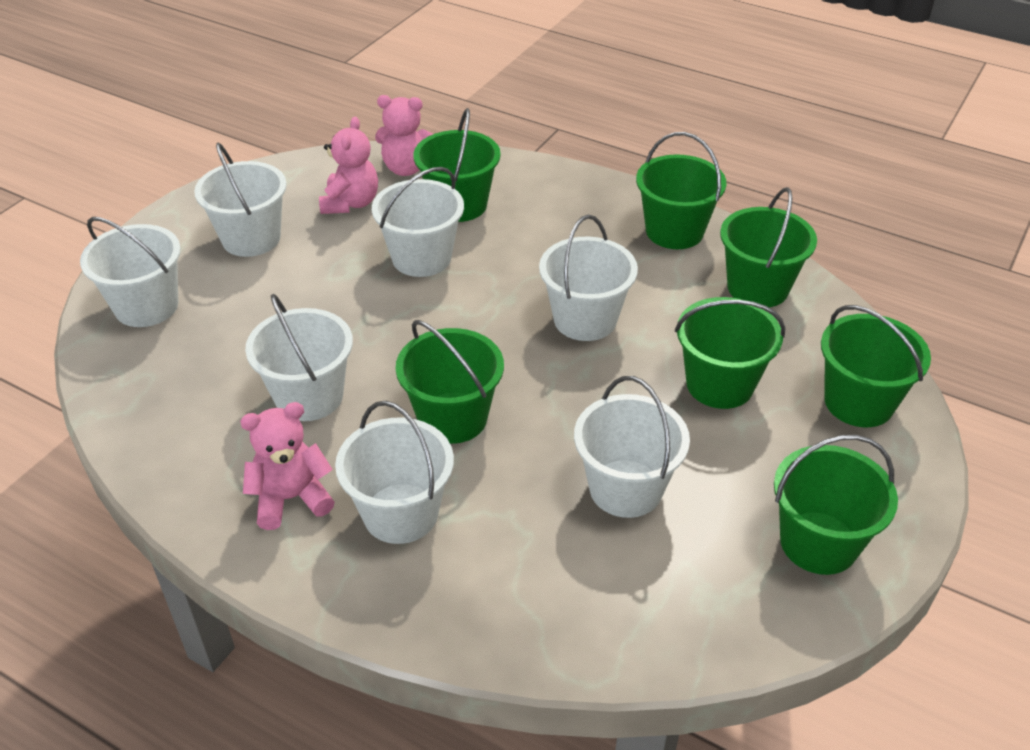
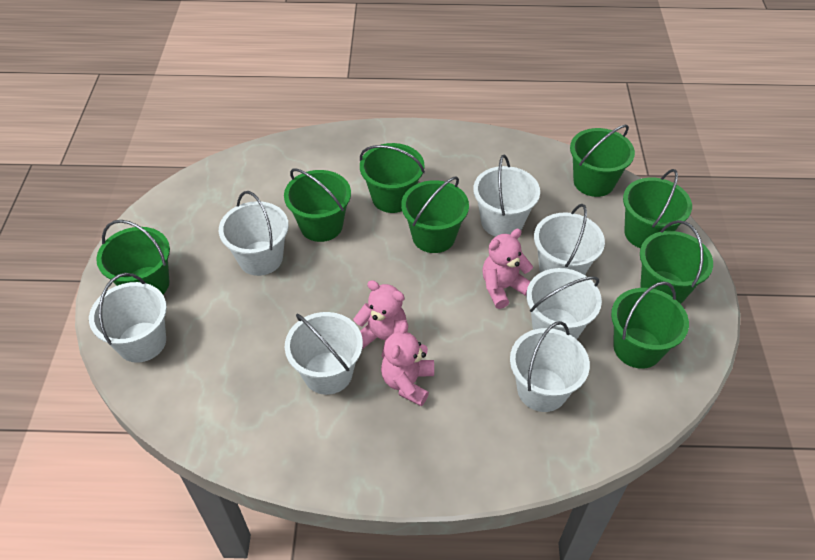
green bucket: [396,320,504,444] [413,108,501,222] [636,132,727,249] [675,297,785,409] [720,187,817,307] [774,435,898,575] [821,305,931,427] = 7 -> [96,220,170,294] [284,168,351,242] [360,143,425,213] [401,176,469,253] [570,125,635,197] [611,281,689,369] [623,169,692,248] [640,220,713,304] = 8

